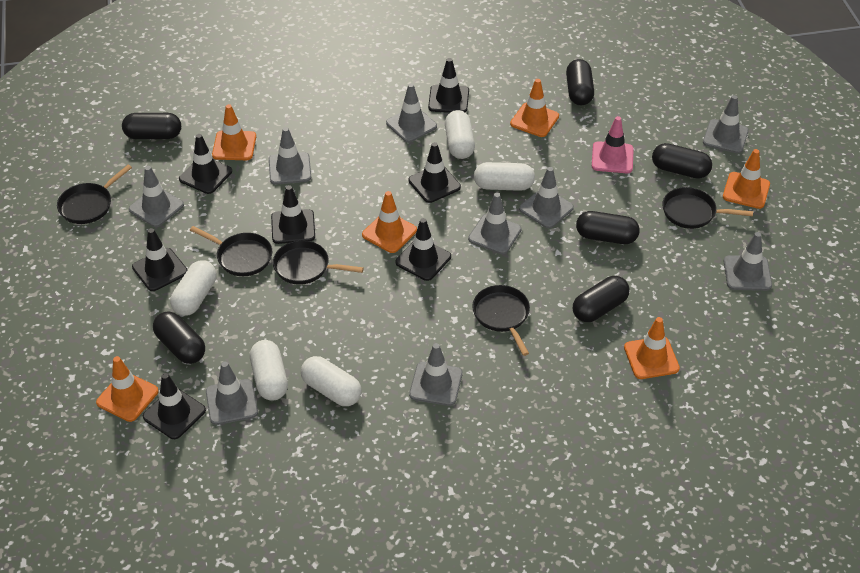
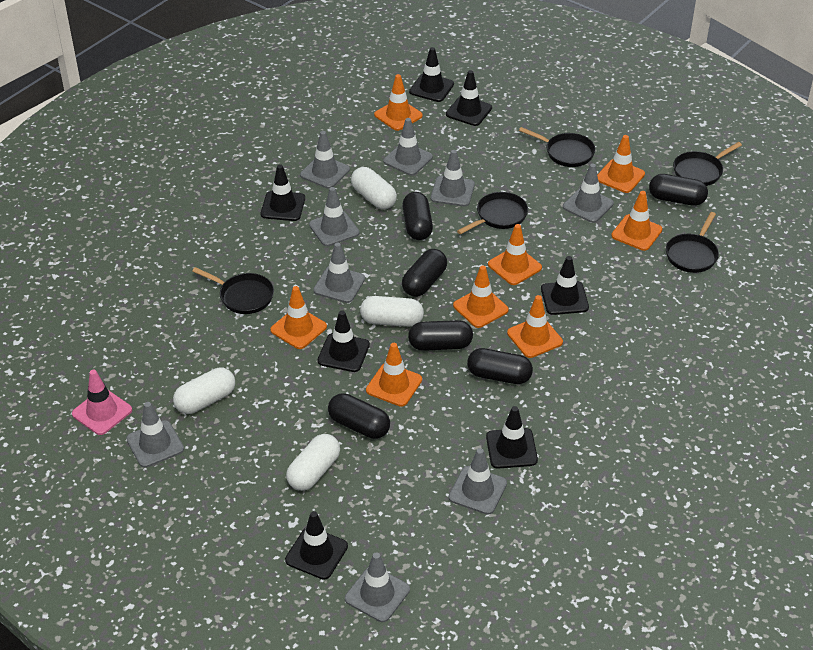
orange traffic cone: [96,356,159,422] [212,104,256,160] [362,191,417,253] [510,79,559,137] [624,317,680,379] [723,149,770,209] = 6 -> [270,286,327,349] [366,343,422,407] [374,74,423,131] [453,266,509,328] [488,224,542,285] [507,295,563,358] [597,135,645,193] [611,191,662,251] = 8
white capsule: [170,260,217,316] [250,340,288,401] [301,356,362,406] [445,110,475,159] [474,162,535,191] = 5 -> [173,368,235,414] [286,434,340,491] [351,167,397,209] [360,296,424,327] = 4

